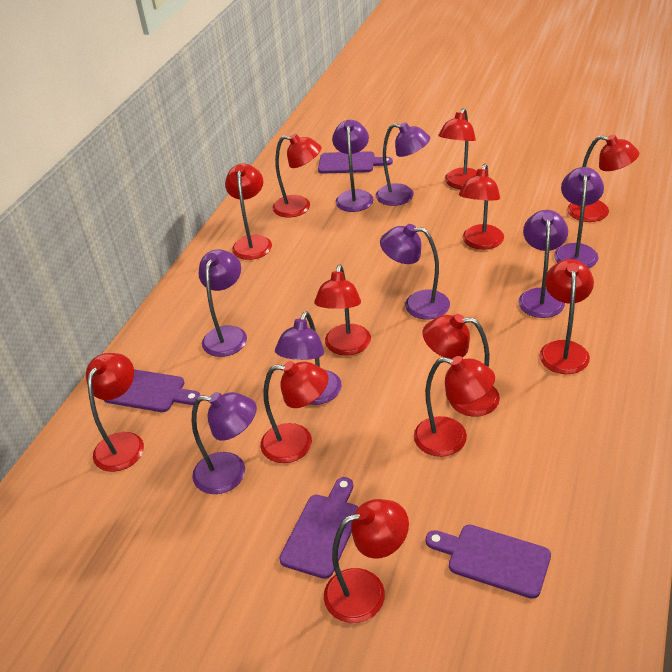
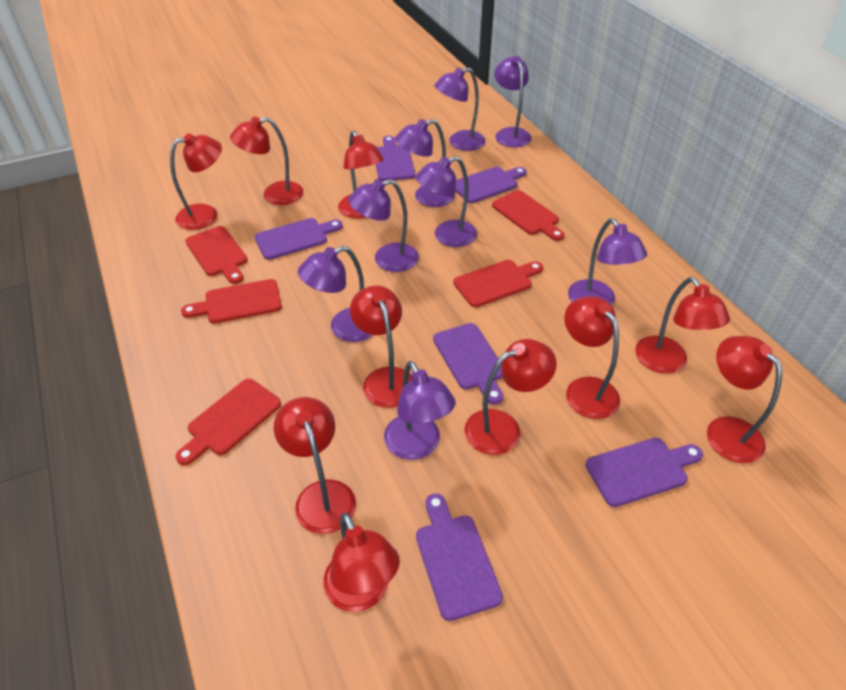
purple cutting board: [104,369,200,412] [279,477,359,579] [318,151,393,173] [425,525,551,599] = 4 -> [254,218,343,260] [376,136,415,181] [416,493,503,621] [433,323,503,405] [455,167,527,203] [585,438,703,507] = 6
red cutting board: none = 0 -> [176,379,281,465] [181,279,282,323] [185,226,247,284] [453,260,543,307] [492,190,565,241] = 5
red lamp: [86,353,144,472] [225,164,272,260] [261,361,328,463] [272,134,321,218] [314,265,371,356] [324,499,409,623] [414,356,495,457] [423,314,500,417] [438,108,477,189] [459,164,504,250] [539,259,594,374] [567,135,639,222] = 12 -> [170,133,222,230] [230,117,303,205] [274,397,356,534] [323,513,400,612] [338,131,384,219] [350,285,412,408] [464,339,557,455] [564,297,620,419] [635,277,730,374] [707,336,782,463] = 10

